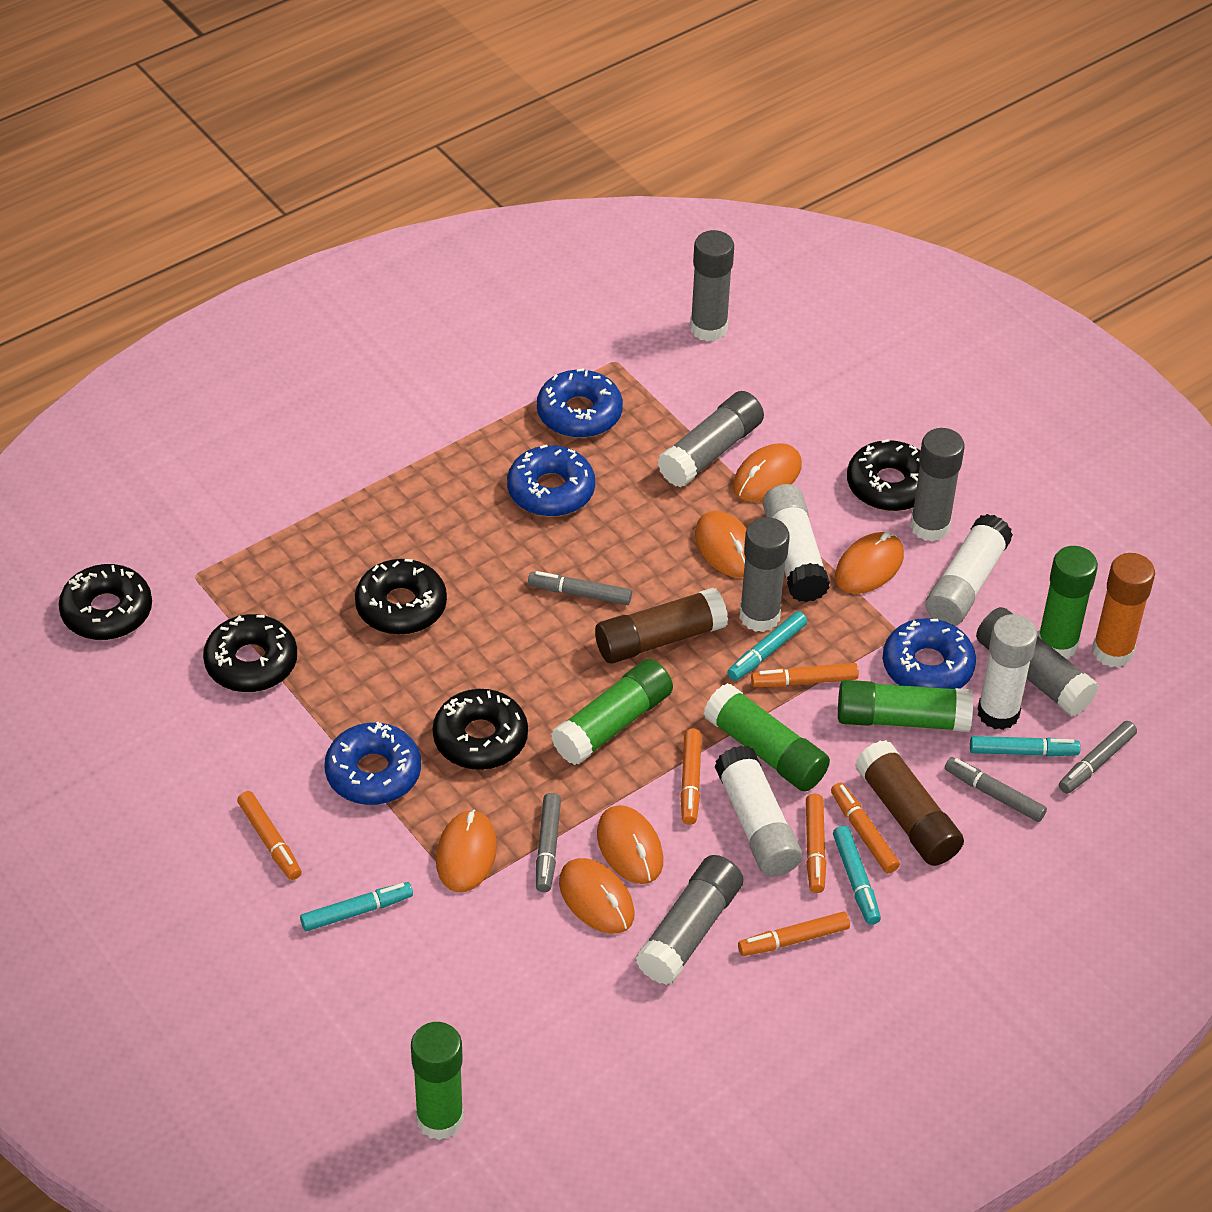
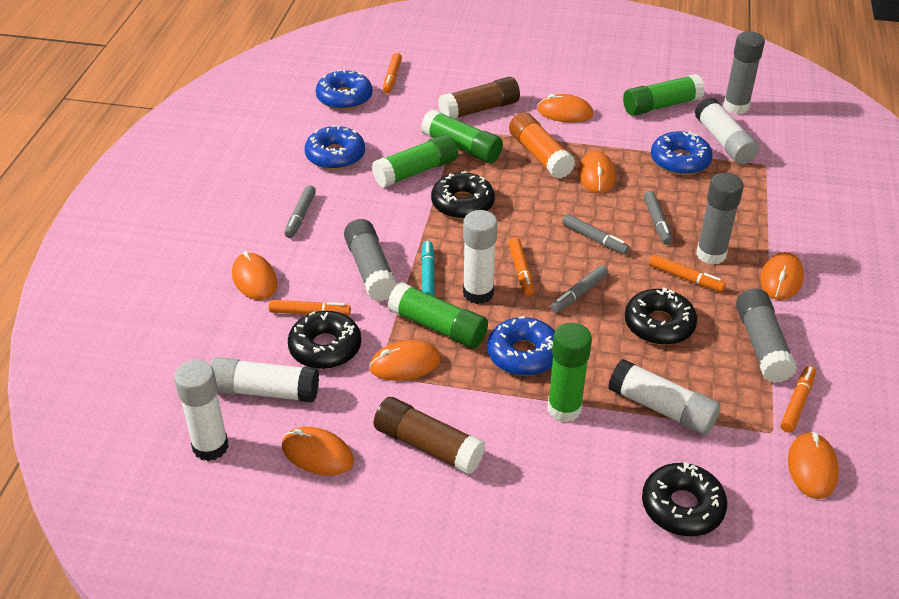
black donut: [59,564,152,640] [203,614,297,692] [355,559,447,635] [433,689,528,770] [847,439,921,511] = 5 -> [288,311,361,369] [431,171,495,219] [625,287,697,345] [642,462,727,536] = 4
grey glue stick: [636,855,743,985] [657,391,764,487] [690,230,734,342] [739,517,790,632] [910,428,965,542] [976,607,1099,716] = 6 -> [344,219,398,301] [696,173,744,265] [723,31,765,114] [736,288,797,383] = 4
orange marker: [237,791,302,880] [680,729,701,825] [738,912,850,956] [751,663,859,687] [806,794,826,893] [831,783,900,873] = 6 -> [269,300,351,316] [383,53,402,94] [509,237,534,296] [649,254,726,292] [781,366,816,433] = 5
orange mouse: [436,809,497,892] [559,858,635,934] [597,805,663,884] [695,511,747,578] [733,443,802,502] [835,532,904,594] = 6 -> [232,251,277,300] [282,427,354,476] [369,340,441,381] [537,94,593,123] [578,151,615,193] [760,252,804,300] [788,432,839,499] = 7
turquoise marker: [300,882,413,931] [727,611,807,681] [833,826,881,925] [970,736,1081,757] = 4 -> [421,241,435,296] = 1
white glue stick: [714,745,802,877] [763,484,830,602] [925,514,1013,626] [978,614,1038,730] = 4 -> [174,360,229,461] [210,357,319,403] [463,210,498,304] [608,359,721,435] [694,97,759,164] = 5

